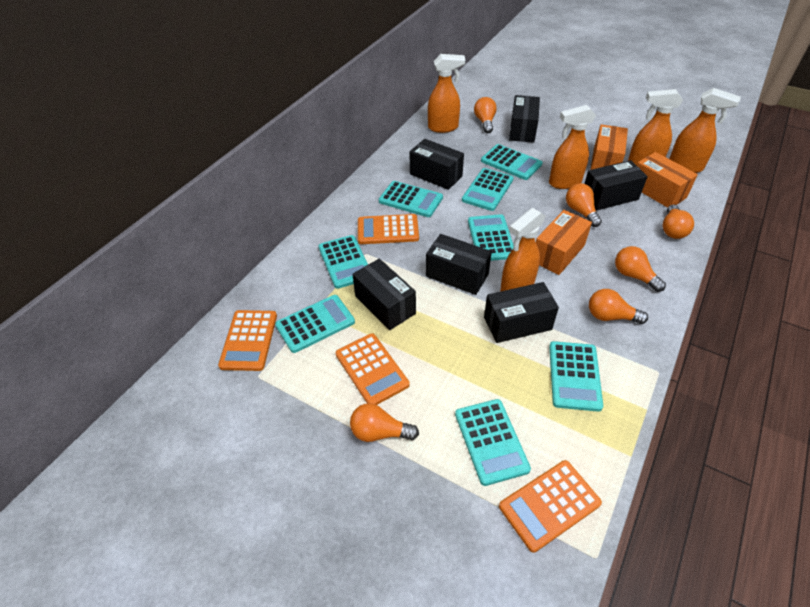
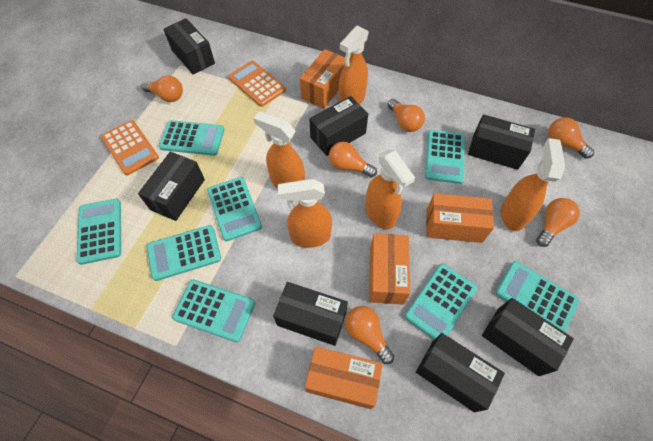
black box: [352,259,416,330] [410,139,464,190] [426,234,492,295] [484,282,559,343] [509,95,540,143] [585,160,648,210] = 6 -> [138,152,205,221] [163,18,215,75] [273,282,348,346] [309,96,368,156] [416,333,505,412] [468,114,535,170] [482,298,574,376] = 7
orange box: [536,210,592,275] [590,124,628,170] [637,152,698,208] = 3 -> [300,49,345,109] [305,346,383,409] [369,233,410,305] [426,193,494,243] = 4
orange calculator: [218,310,277,371] [336,333,410,405] [358,214,419,244] [499,460,602,553] = 4 -> [101,120,159,175] [228,61,286,107] = 2

